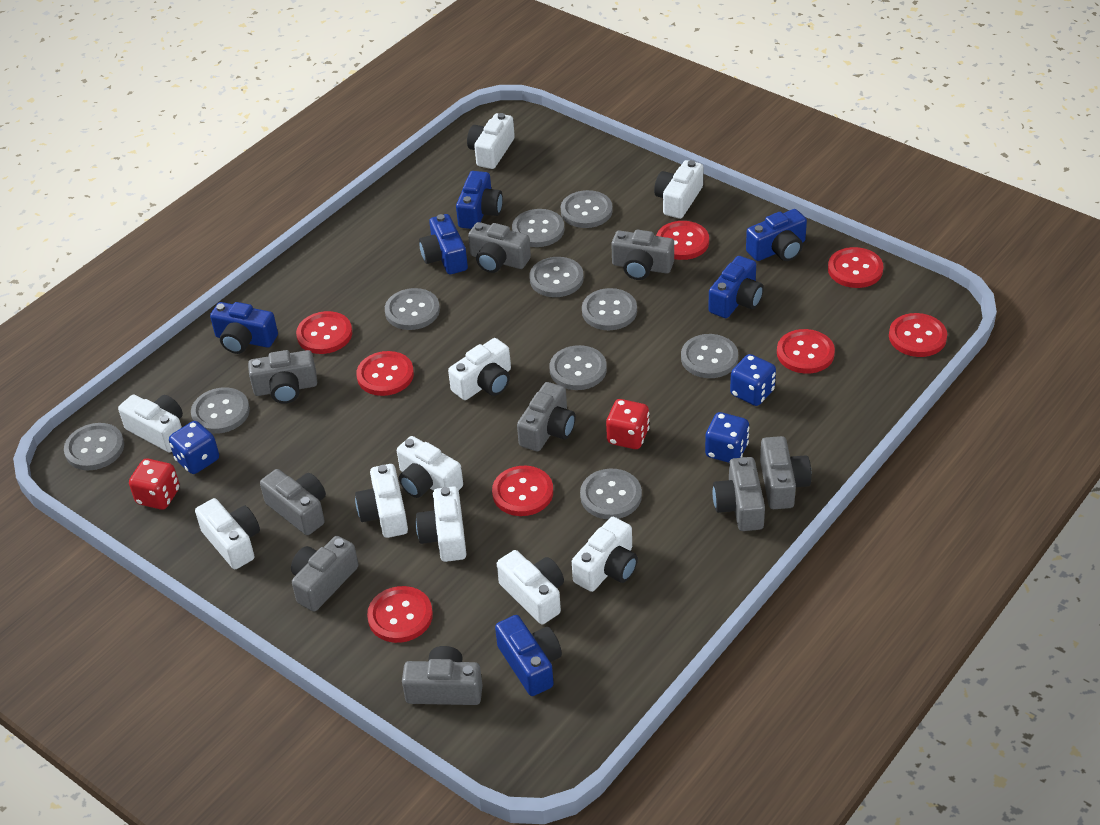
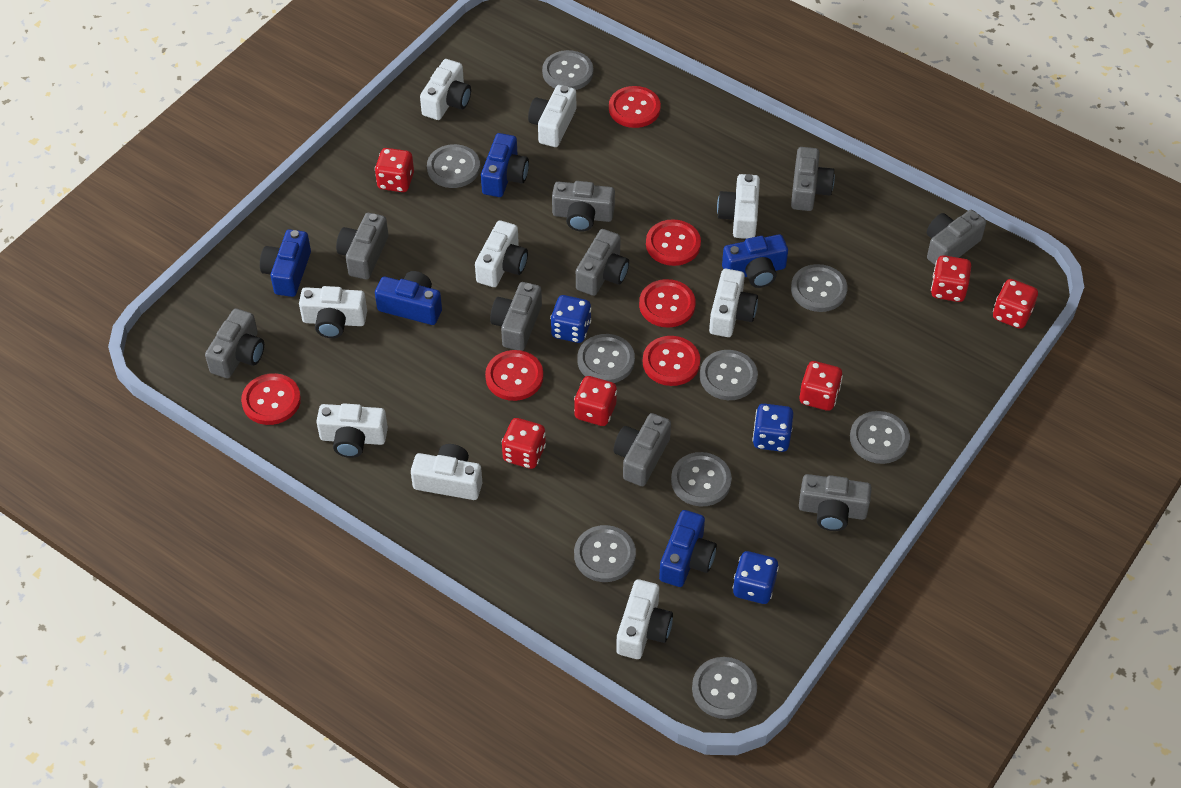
blue camera: [210,302,278,354] [419,214,468,274] [456,171,503,229] [495,615,562,696] [708,256,764,318] [746,209,807,261] = 6 -> [260,229,311,297] [375,271,442,325] [481,133,529,197] [659,510,717,587] [722,234,788,288] = 5
grey button: [64,423,124,470] [191,387,250,434] [385,288,440,330] [512,209,565,247] [529,257,584,297] [550,345,607,390] [561,190,613,228] [580,469,642,519] [582,288,637,330] [681,334,738,378] = 10 -> [427,144,480,188] [542,50,593,90] [574,525,636,582] [577,334,635,383] [671,452,732,507] [692,657,757,719] [700,350,758,400] [791,264,848,312] [850,411,910,464] = 9
red button: [296,311,352,354] [356,351,414,396] [367,586,433,643] [492,466,553,516] [656,221,709,260] [777,329,835,374] [828,247,883,288] [889,313,947,357] = 8 -> [241,373,301,425] [485,350,543,401] [609,86,661,128] [639,279,696,328] [643,336,700,386] [646,219,701,266] = 6
red dice: [129,459,180,510] [606,399,650,449] = 2 -> [375,148,414,192] [502,418,546,469] [574,376,617,426] [800,361,843,411] [931,255,971,302] [993,279,1038,329] = 6
white camera: [118,394,183,453] [195,498,260,569] [355,464,408,538] [397,436,463,498] [416,486,467,562] [448,338,511,400] [467,113,515,169] [497,550,564,624] [572,517,638,592] [654,160,703,219] = 10 -> [299,286,367,338] [316,403,388,458] [411,444,482,500] [420,59,471,120] [475,220,528,287] [528,85,576,147] [616,579,673,659] [709,269,758,337] [717,174,760,239] = 9

